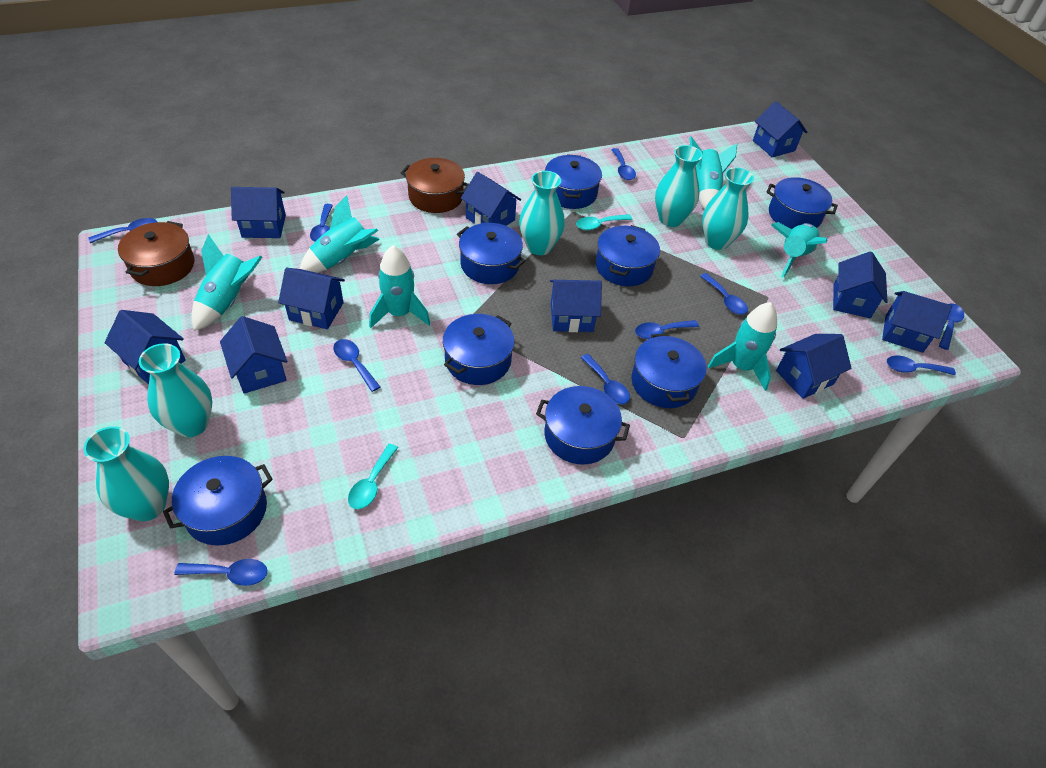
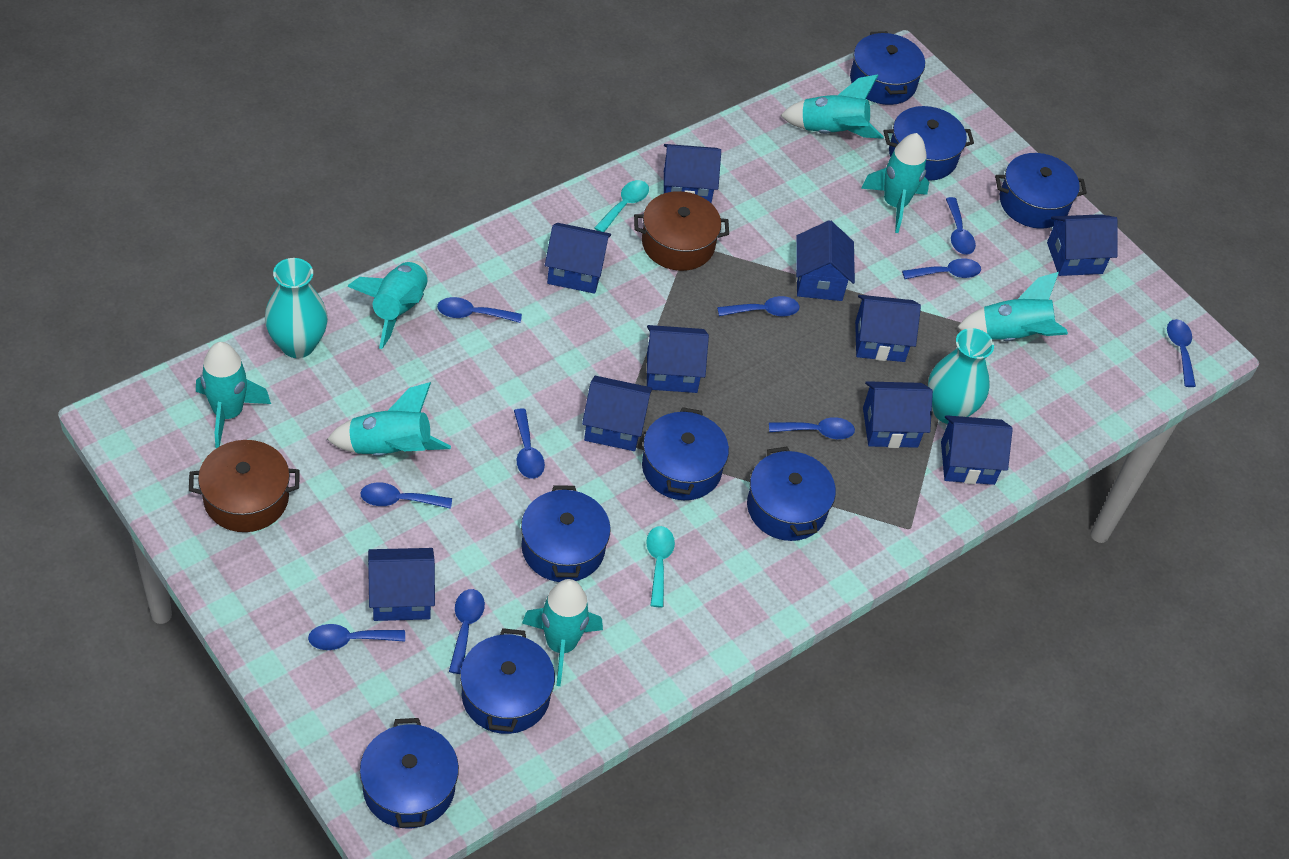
turquoise rocket: [191,234,262,331] [300,195,379,273] [369,245,430,328] [689,137,737,210] [708,302,777,391] [771,222,827,278] = 6 -> [196,342,271,448] [327,382,451,456] [347,261,428,349] [522,579,603,686] [780,75,884,139] [861,133,929,233] [957,272,1068,341] = 7
turquoise vase: [83,426,169,521] [139,343,212,437] [519,171,565,255] [655,145,703,227] [702,167,754,250] = 5 -> [265,258,328,358] [928,328,994,424] = 2

